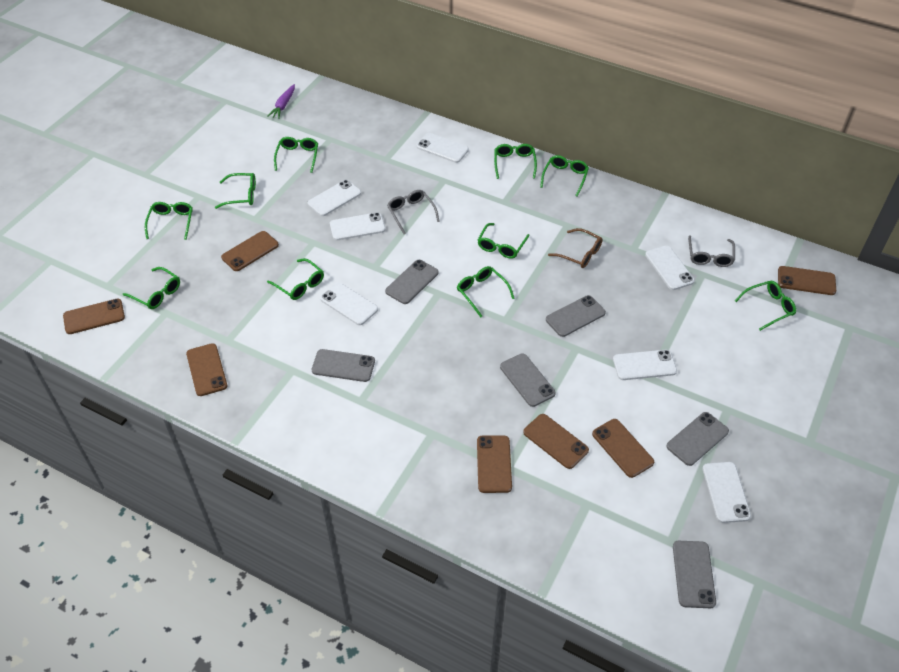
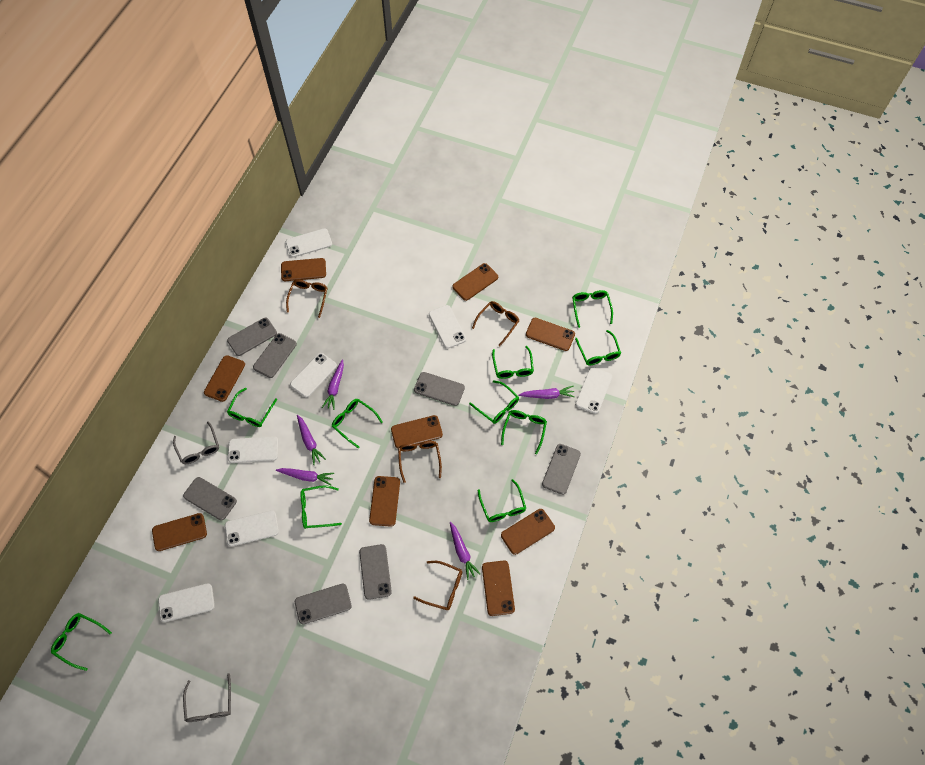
brown glasses: [548,228,603,268] = 1 -> [286,280,328,318] [398,441,442,483] [413,561,462,610] [472,301,520,346] = 4
brown phone: [63,299,125,334] [186,343,227,396] [221,231,279,271] [477,435,512,493] [523,414,589,469] [592,419,654,478] [778,266,836,295] = 7 -> [152,513,207,551] [204,355,245,402] [281,258,326,281] [369,476,400,527] [391,415,443,448] [452,263,498,301] [482,560,515,616] [501,509,555,555] [526,318,575,351] = 9
grey phone: [312,349,375,382] [385,260,439,304] [500,353,556,407] [546,295,606,337] [666,412,729,466] [673,541,716,608] = 6 -> [183,477,237,520] [227,318,277,356] [253,333,297,378] [295,584,352,624] [359,544,392,600] [414,372,465,406] [542,444,581,495] = 7
purple carrot: [267,84,295,119] = 1 -> [276,468,334,485] [297,415,326,465] [322,359,344,410] [450,522,480,580] [518,386,575,399] = 5

